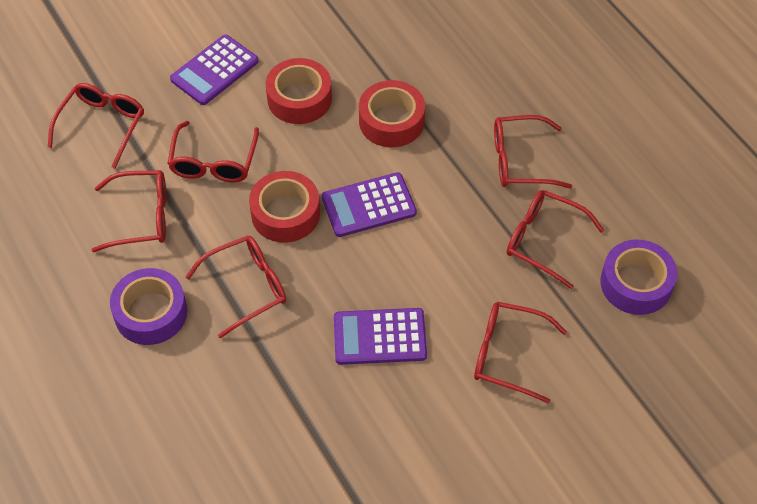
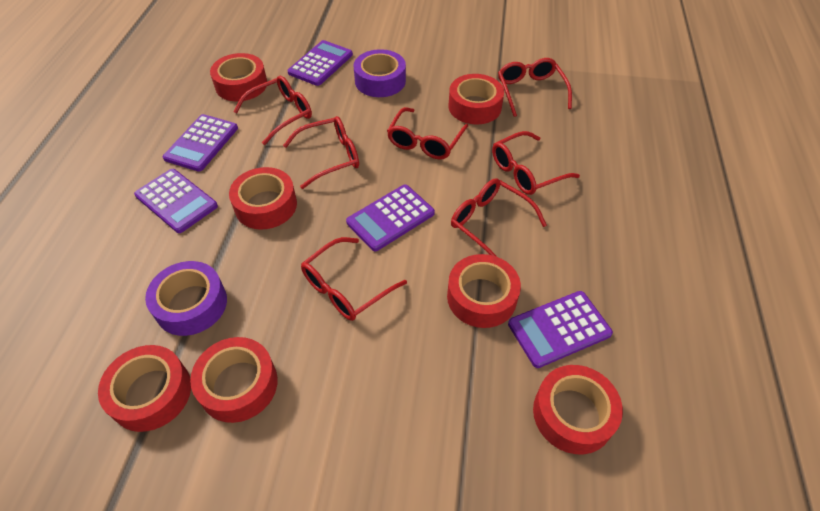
purple calculator: [170,35,259,105] [322,172,417,237] [334,308,427,365] = 3 -> [134,169,218,233] [163,114,238,171] [287,40,353,86] [346,185,435,251] [508,291,613,368] = 5
red tape: [249,171,320,243] [266,58,332,124] [359,80,425,147] = 3 -> [98,345,191,432] [190,337,278,423] [210,53,267,101] [229,167,297,230] [447,254,521,328] [449,74,504,124] [533,365,623,454] = 7

